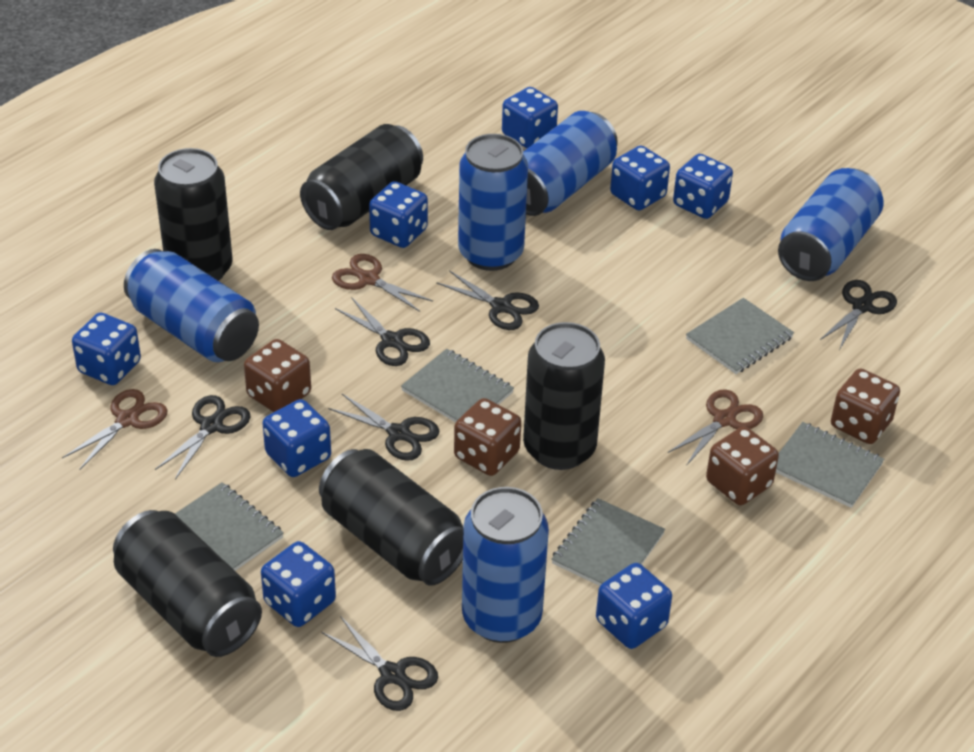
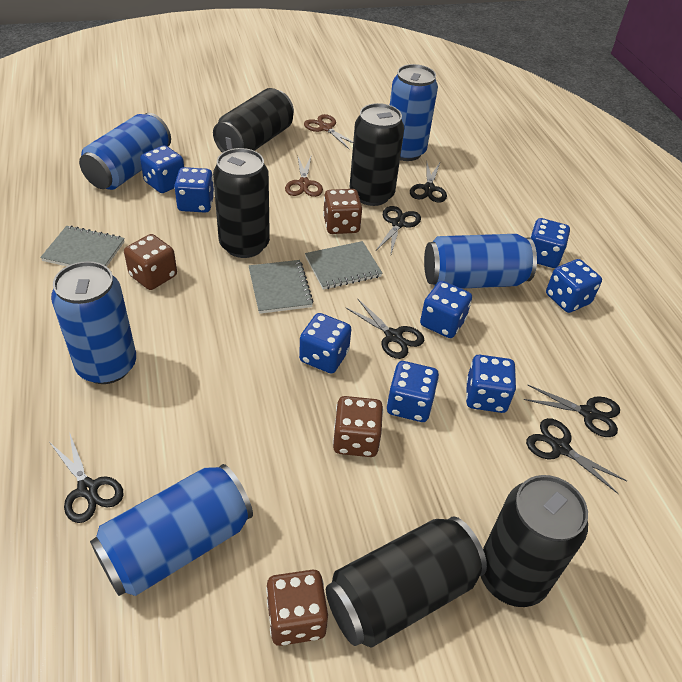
brown scissors: [62,389,167,470] [332,254,433,312] [668,389,763,466] = 3 -> [285,157,323,197] [304,114,353,149] = 2
grey notebook: [175,482,284,571] [401,349,514,423] [551,498,665,586] [686,298,794,374] [776,422,884,508] = 5 -> [40,226,125,267] [249,260,313,314] [305,241,382,290] = 3

